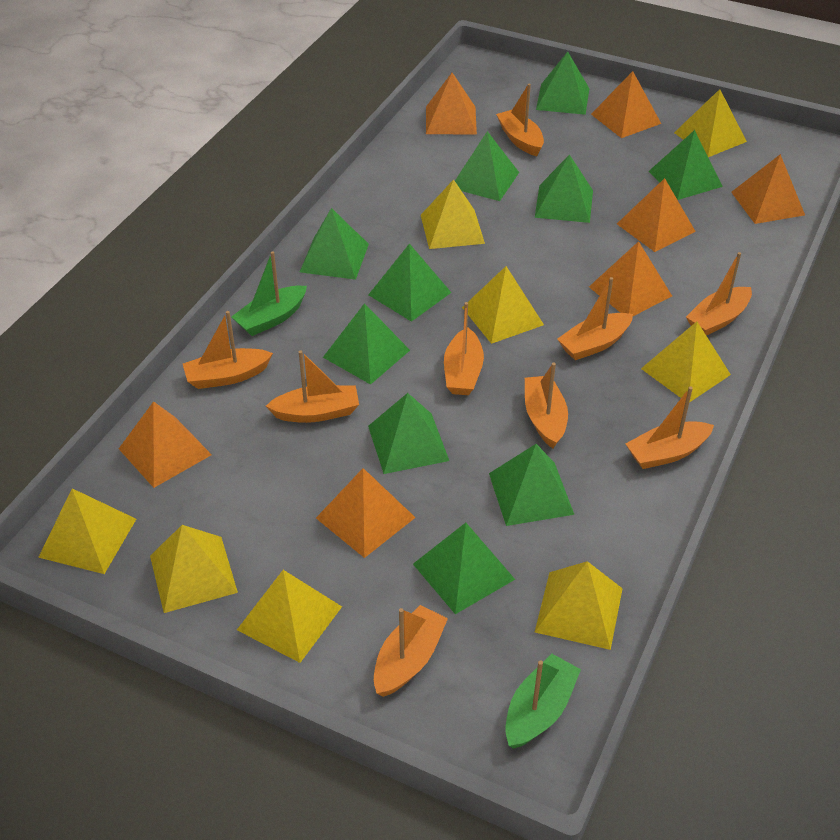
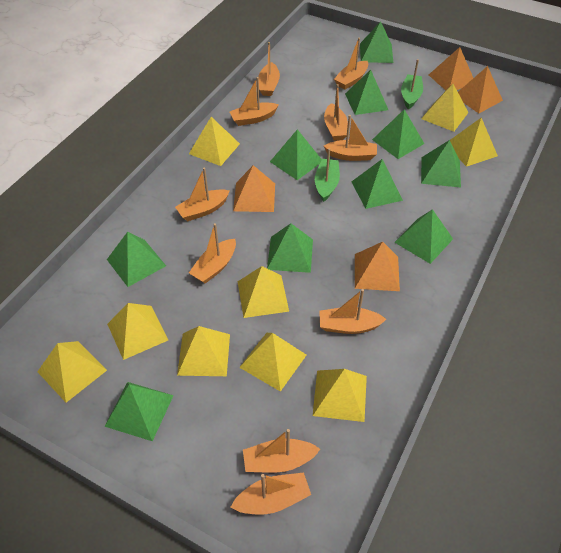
orange boat: [183,311,273,389] [266,350,359,423] [374,605,448,697] [444,302,484,395] [496,84,544,156] [525,362,568,448] [557,277,633,360] [626,386,714,469] [686,252,752,336] = 9 -> [175,168,230,221] [189,223,236,284] [230,77,279,126] [231,472,311,515] [243,429,320,473] [258,42,280,96] [319,289,386,334] [324,84,348,141] [324,115,377,161] [334,38,368,90] = 10
orange pyramid: [119,401,212,488] [316,468,416,558] [426,73,477,134] [589,241,672,316] [591,71,661,138] [617,178,696,252] [731,154,805,224] = 7 -> [233,165,275,212] [355,242,400,291] [429,47,473,90] [458,66,503,113] = 4
yellow pyramid: [38,488,136,574] [150,525,238,613] [237,570,342,663] [421,179,485,249] [462,266,544,344] [535,561,623,650] [641,321,731,403] [674,89,747,157] = 8 -> [37,341,107,403] [107,303,168,360] [177,326,230,376] [189,117,240,166] [238,266,289,318] [239,333,306,392] [313,369,367,422] [421,84,469,132] [450,118,498,167] = 9

